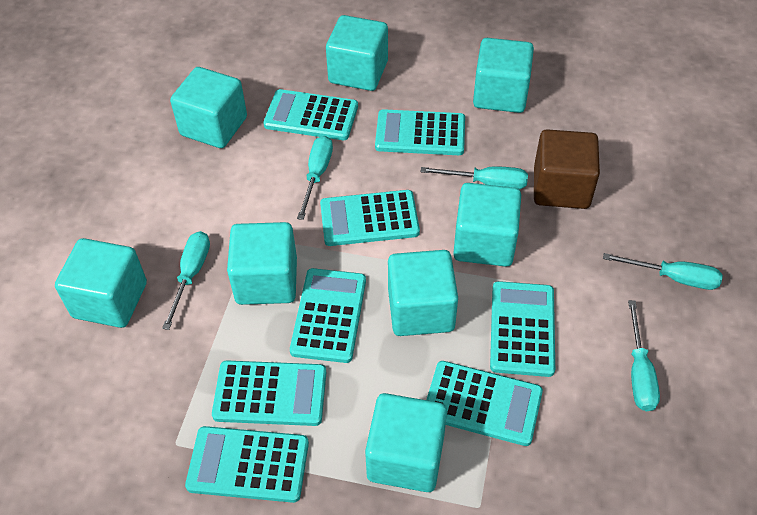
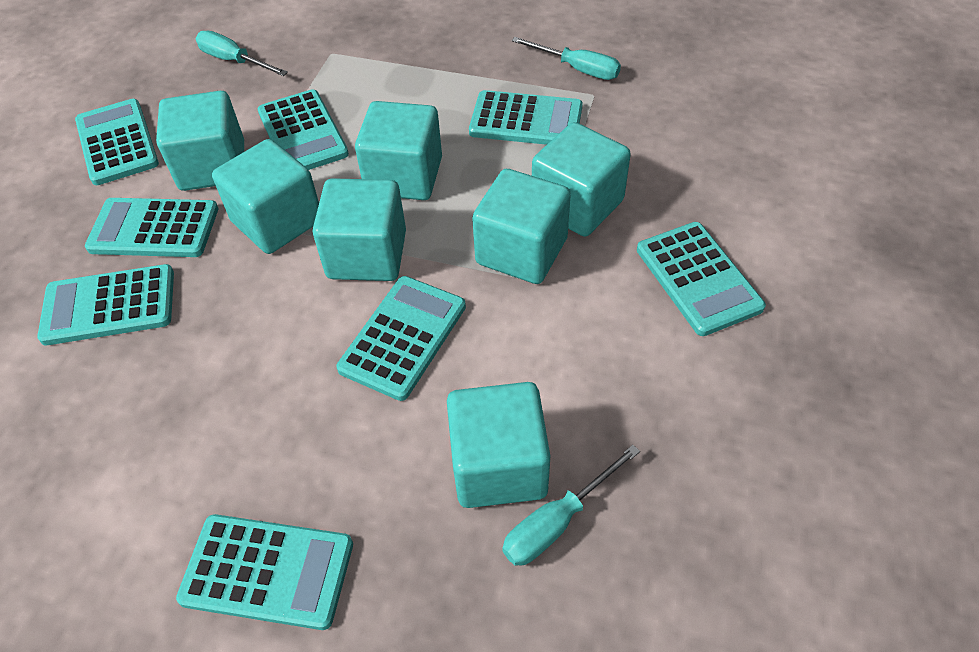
brown cube: [534,129,600,209] = 1 -> none = 0
turquoise cube: [55,238,147,328] [170,67,247,148] [227,222,297,305] [326,15,388,91] [365,393,447,492] [388,250,458,336] [453,183,521,267] [473,38,534,113] = 8 -> [156,91,244,191] [212,139,319,254] [313,178,406,281] [355,101,442,200] [447,382,550,508] [472,169,571,284] [532,122,631,237] = 7
turquoise screwdriver: [162,231,210,330] [297,136,333,220] [420,166,528,189] [603,253,723,290] [628,300,660,411] = 5 -> [196,31,288,76] [502,445,640,566] [511,37,621,80] = 3

